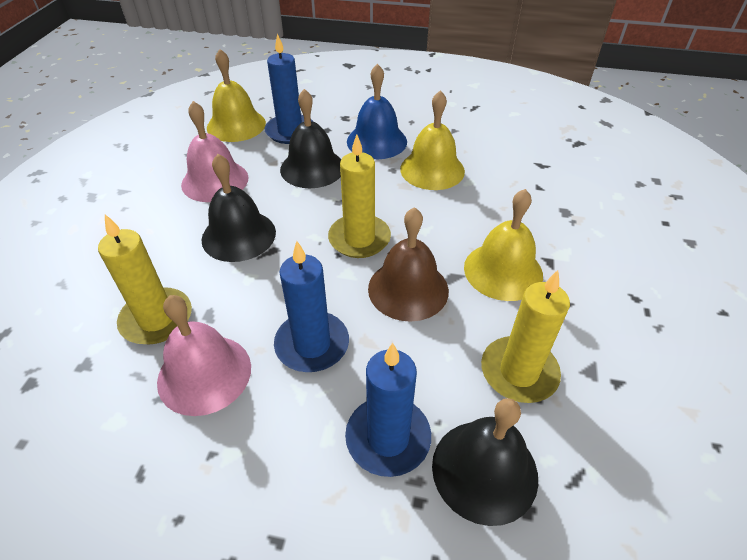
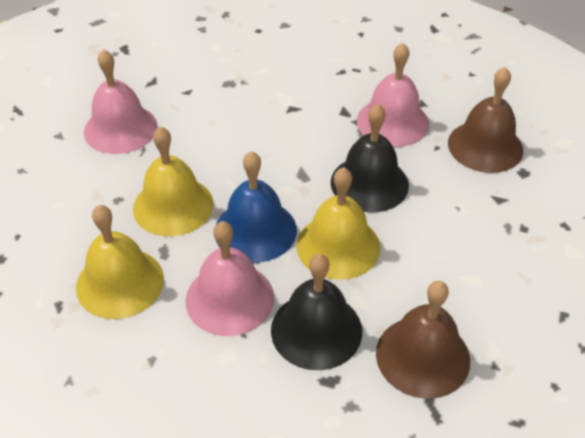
black bell: [201,154,276,262] [280,89,341,188] [432,398,538,526] = 3 -> [271,254,362,370] [331,104,409,212] = 2
blue candle: [264,34,313,144] [274,241,349,372] [345,343,431,477] = 3 -> none = 0
brown bell: [368,207,449,322] = 1 -> [376,281,470,399] [448,67,523,173] = 2
pink bell: [157,295,251,416] [181,101,248,202] = 2 -> [84,49,158,154] [186,221,274,336] [357,43,429,147] = 3
yellow candle: [98,214,192,344] [328,134,391,258] [481,270,570,403] = 3 -> none = 0

